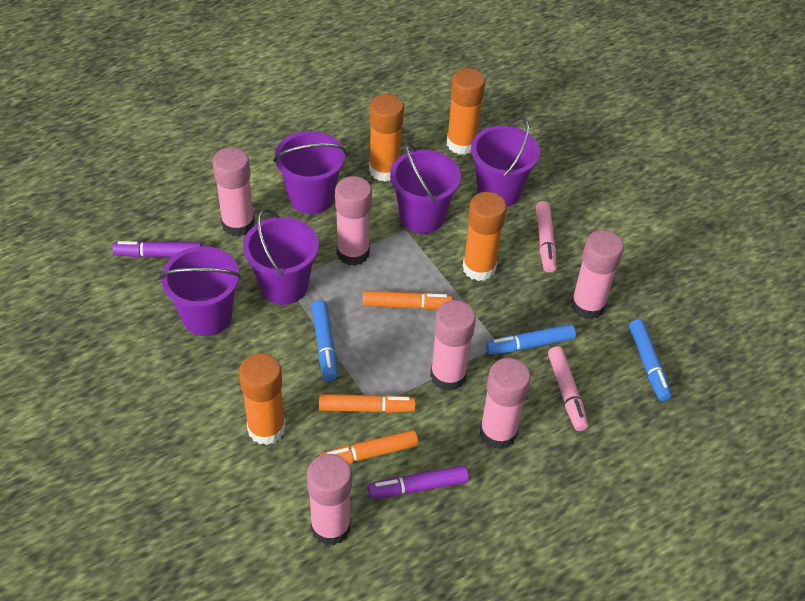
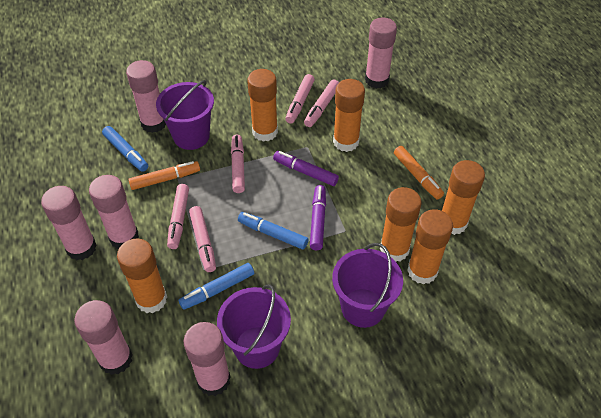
orange glue stick: [239,353,286,445] [369,94,404,182] [447,68,485,155] [463,192,507,281] = 4 -> [117,238,167,313] [247,69,278,142] [333,79,365,152] [380,187,422,262] [407,209,453,284] [442,160,485,235] = 6
orange marker: [319,394,416,413] [320,430,418,464] [363,291,453,309] = 3 -> [129,161,200,190] [394,146,444,199] = 2
pink marker: [536,201,556,272] [548,346,588,431] = 2 -> [167,184,189,249] [189,206,216,272] [231,135,245,193] [285,74,315,123] [304,80,339,127] = 5
purple bucket: [160,246,241,336] [243,209,319,305] [274,131,346,214] [390,142,461,233] [471,117,540,207] = 5 -> [156,80,214,150] [217,284,291,369] [332,243,403,328] = 3

